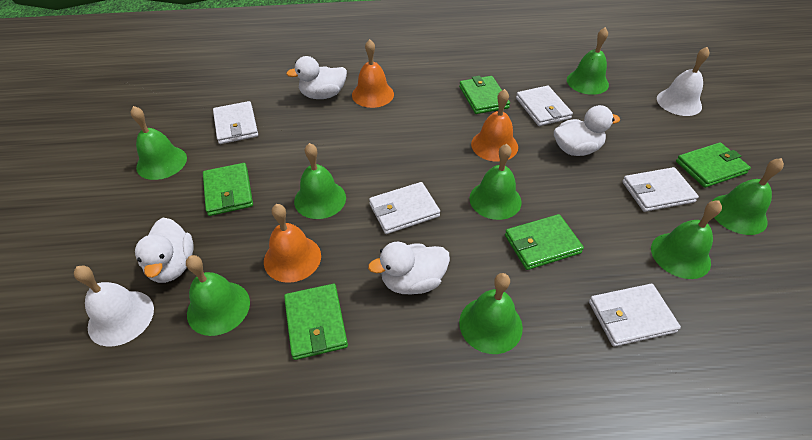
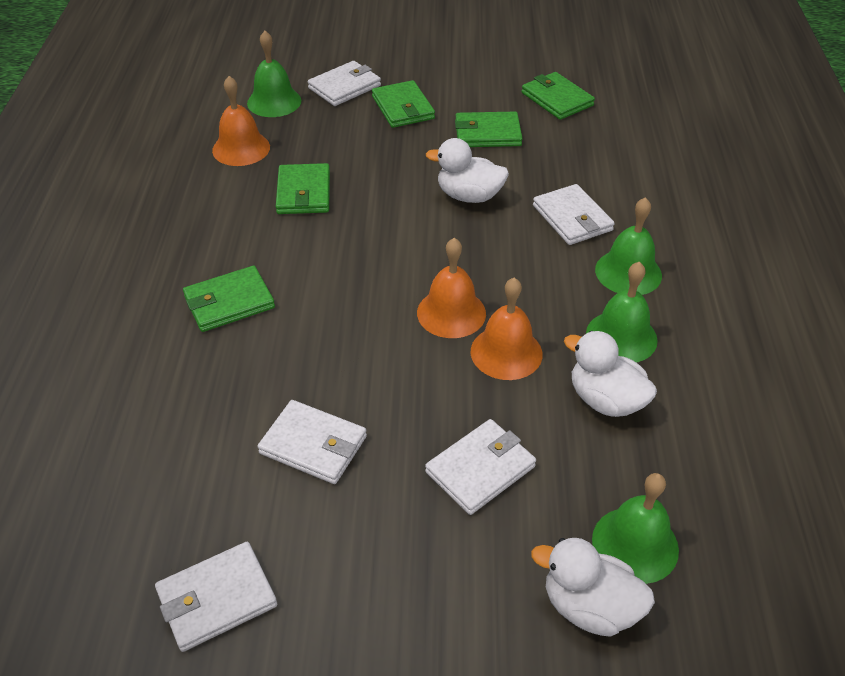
green bell: [131,106,187,180] [186,255,250,336] [294,143,346,219] [459,273,523,354] [469,144,522,220] [567,27,609,95] [651,200,722,279] [712,158,784,235] = 8 -> [247,31,301,117] [586,262,658,363] [592,473,679,584] [595,197,662,295] = 4
white bell: [74,266,154,347] [657,47,709,116] = 2 -> none = 0
white duck: [135,218,193,283] [286,56,347,99] [368,242,450,294] [554,105,620,156] = 4 -> [426,138,509,203] [531,538,655,637] [564,331,657,417] = 3

